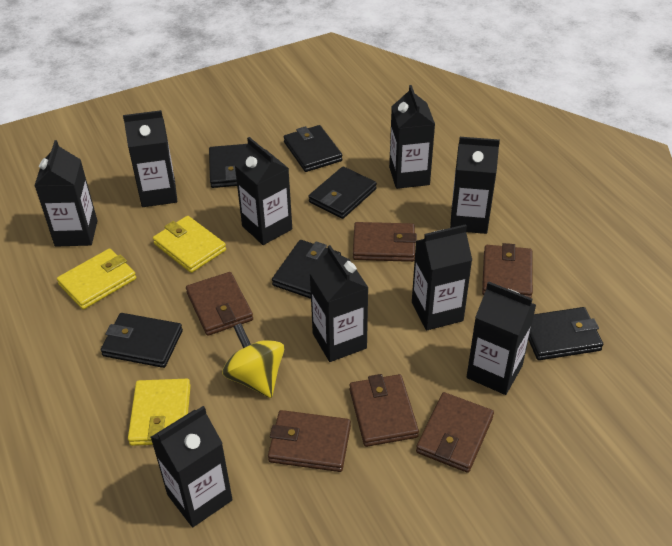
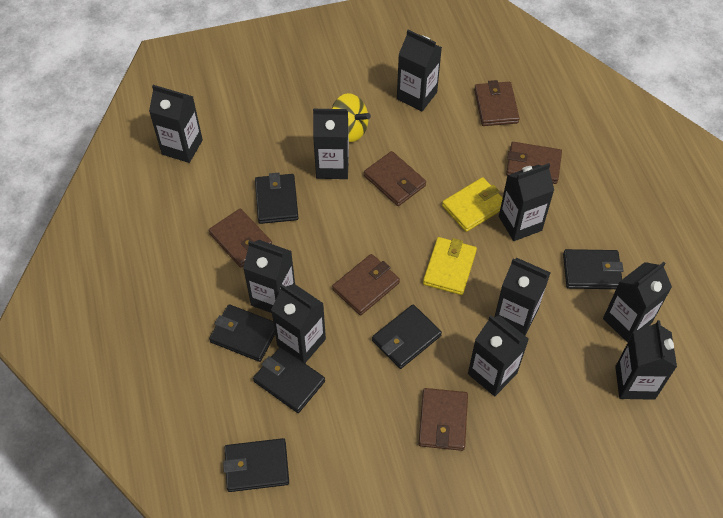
black carton: [34,140,97,247] [123,110,177,207] [151,406,233,527] [235,137,292,245] [309,245,369,362] [389,85,435,189] [412,224,472,330] [450,137,500,234] [467,281,536,395] = 9 -> [149,85,203,163] [243,240,295,313] [271,284,326,363] [313,109,349,179] [397,30,442,111] [468,315,529,396] [494,258,551,336] [499,163,554,241] [603,262,672,342] [615,320,677,400] = 10
yellow wallet: [57,249,136,310] [128,379,191,446] [153,216,226,273] = 3 -> [423,237,477,295] [442,177,503,232] = 2

